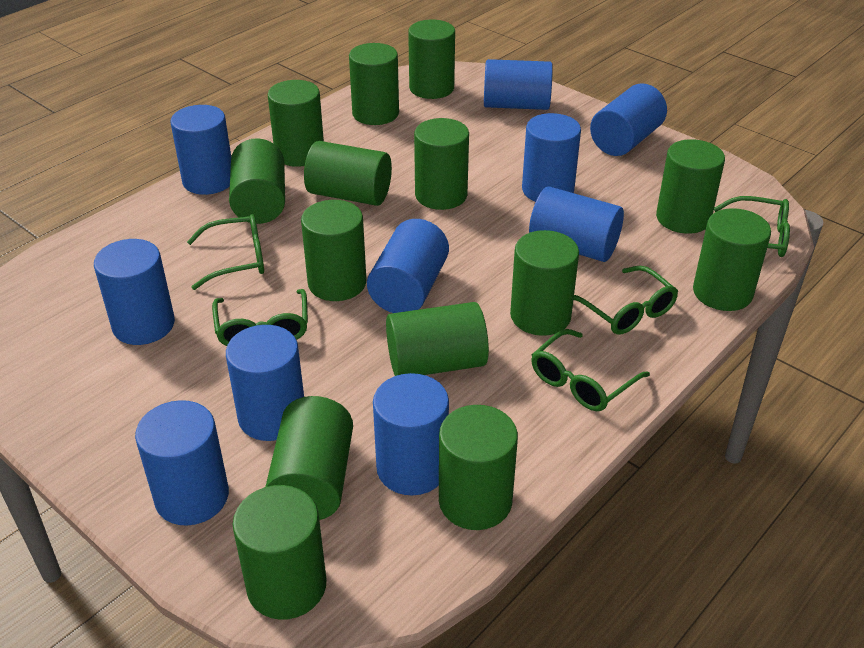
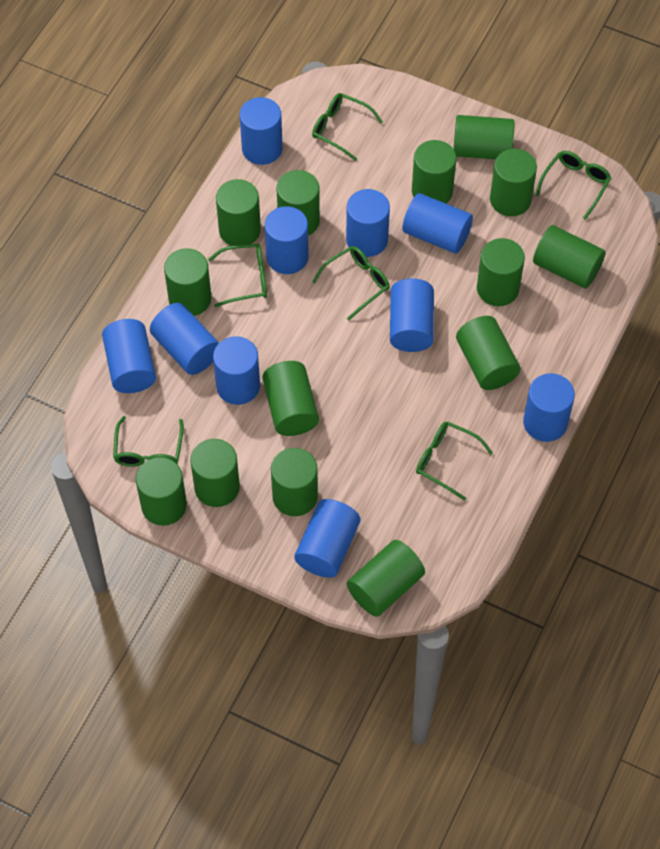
green glasses: [187,214,264,290] [212,289,308,346] [531,329,650,411] [574,266,678,335] [714,196,790,257] = 5 -> [113,416,184,467] [208,244,267,307] [312,93,383,161] [312,246,390,320] [416,421,493,501] [535,151,611,220] = 6

